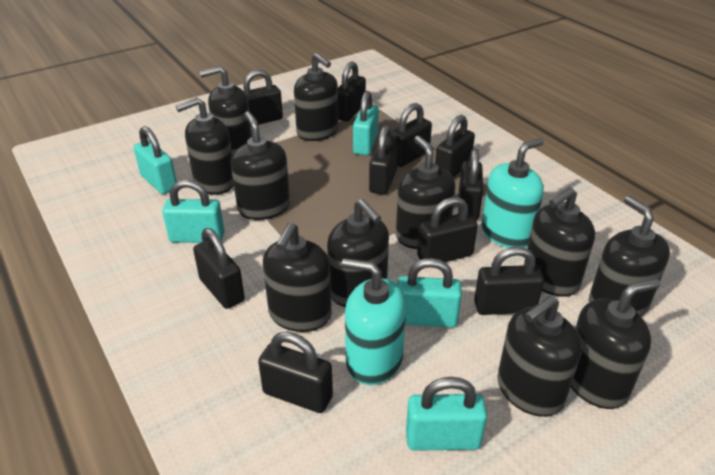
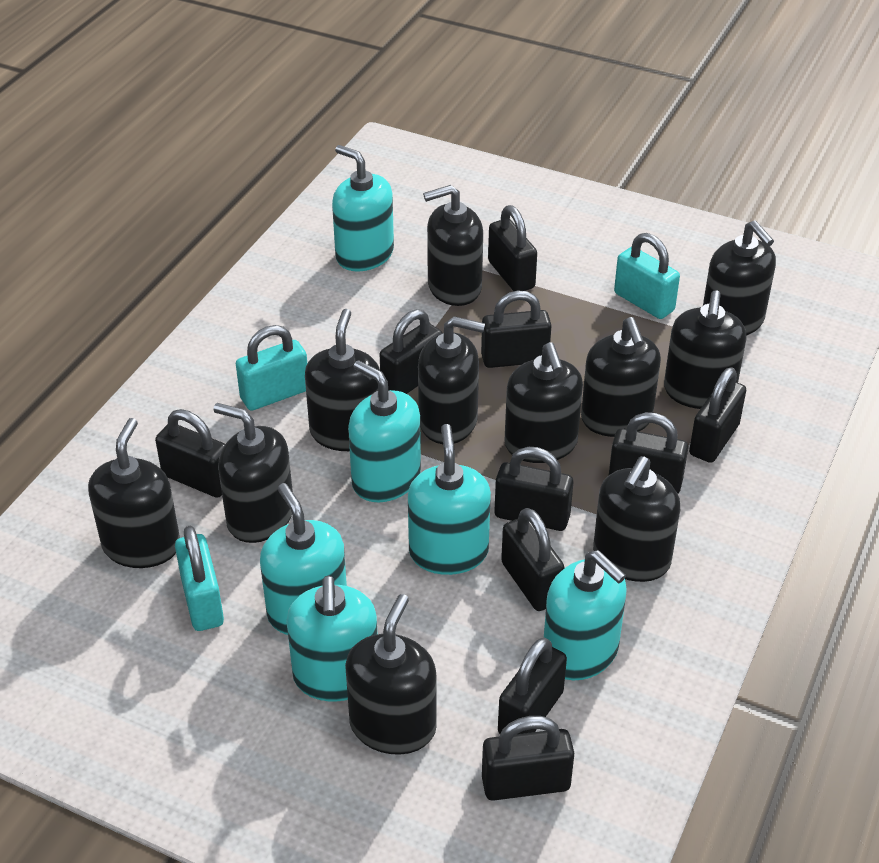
turquoise padlock: [134,126,177,194] [162,180,225,243] [353,91,379,155] [397,258,462,328] [406,377,487,451] = 5 -> [175,526,224,631] [236,325,307,411] [614,233,680,319] = 3
turquoise soap dispenser: [342,258,406,385] [481,138,544,248] = 2 -> [260,483,347,635] [286,575,377,701] [332,145,394,271] [348,360,421,502] [408,424,491,575] [544,550,627,680] = 6

